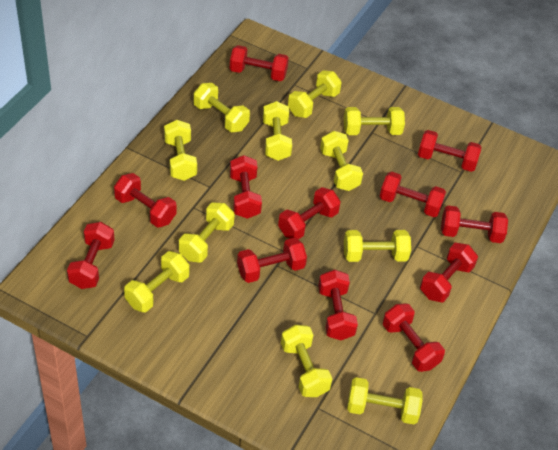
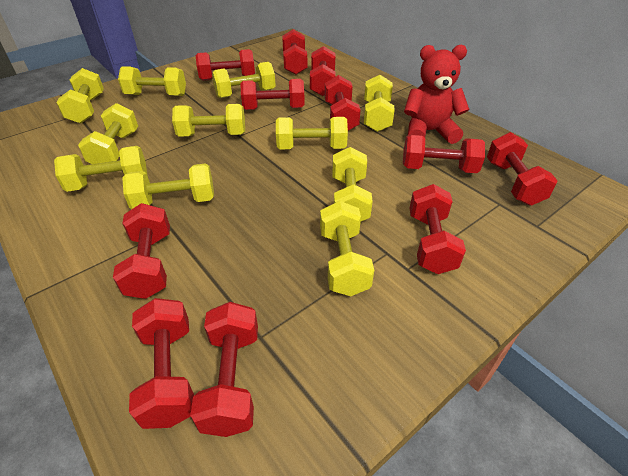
red dumbbell: [67,222,115,289] [114,173,177,228] [230,45,289,81] [230,155,262,219] [237,238,307,283] [278,187,341,239] [318,269,358,340] [380,171,446,217] [383,303,445,372] [418,130,482,172] [420,243,478,302] [441,206,508,243] = 12 -> [113,203,170,299] [129,298,194,429] [190,302,258,437] [195,49,255,81] [241,79,305,110] [282,29,307,75] [310,46,336,96] [325,75,361,131] [403,135,485,173] [409,184,466,274] [487,132,558,206] = 11
red teddy bear: none = 0 -> [404,45,470,144] = 1

